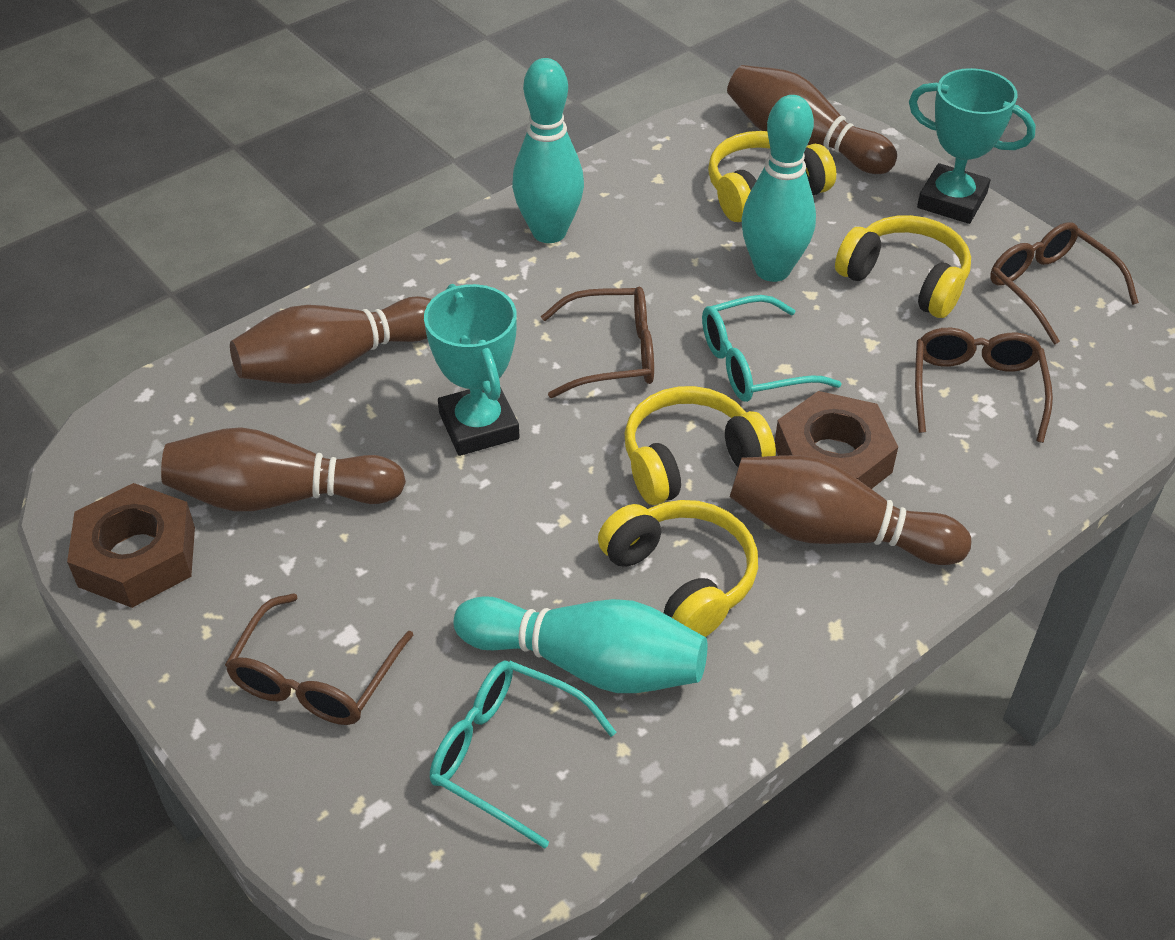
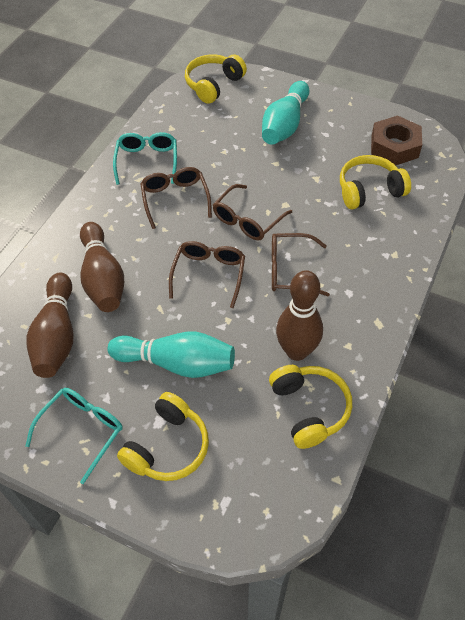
brown bowling pin: [161,427,406,511] [230,296,432,384] [727,65,897,174] [730,455,971,565] = 4 -> [27,273,74,378] [80,222,124,312] [276,270,323,361] = 3
brown nut: [67,483,195,608] [775,391,898,489] = 2 -> [371,116,422,166] = 1
turquoise bowling pin: [454,596,707,693] [512,58,584,243] [742,95,816,282] = 3 -> [108,331,235,378] [262,81,309,145] = 2
turquoise trophy: [424,284,520,456] [909,68,1036,224] = 2 -> none = 0

